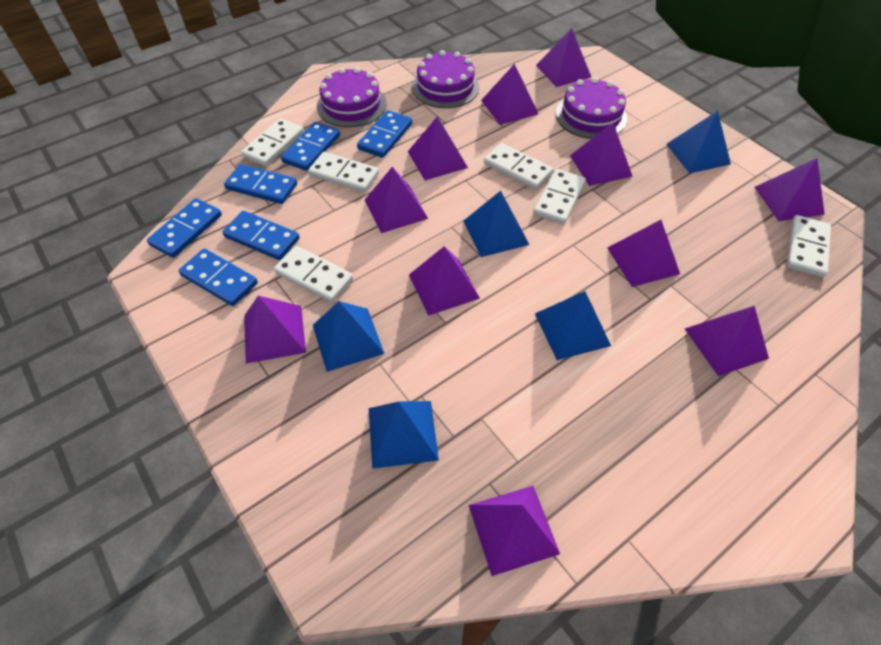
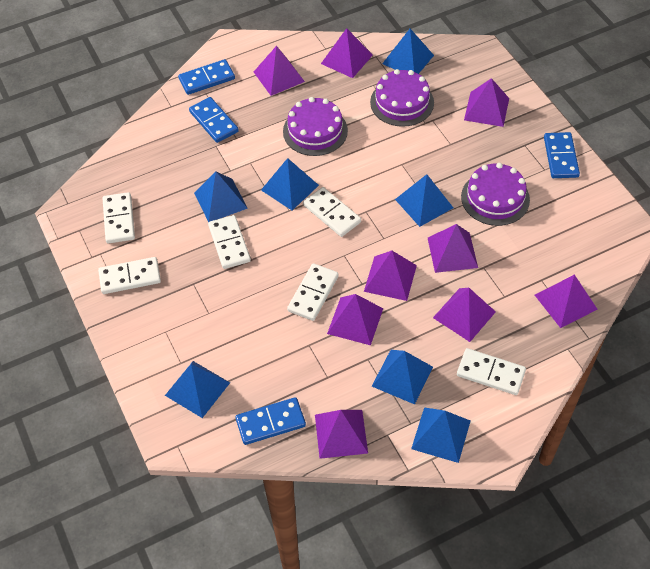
blue domino: [147,198,222,258] [179,248,258,306] [223,211,300,260] [224,164,297,204] [281,122,340,171] [357,110,412,158] = 6 -> [178,59,235,95] [189,97,239,143] [235,397,306,445] [544,132,580,178] = 4
blue pyramid: [313,301,384,372] [368,401,439,469] [464,191,529,257] [535,291,611,360] [667,111,731,173] = 5 -> [165,361,230,418] [194,171,248,222] [261,158,319,210] [372,350,433,404] [382,29,434,74] [395,174,453,227] [411,407,470,463] = 7
purple pyramid: [244,296,306,364] [365,167,428,233] [408,116,468,180] [409,246,480,316] [469,486,560,576] [481,64,538,125] [536,28,591,87] [570,123,633,186] [607,220,680,287] [685,306,769,376] [755,158,825,221] = 11 -> [254,46,305,96] [315,410,368,459] [321,28,373,78] [327,294,383,345] [364,251,417,301] [428,224,478,273] [433,288,496,342] [464,78,509,127] [535,275,597,328] = 9

